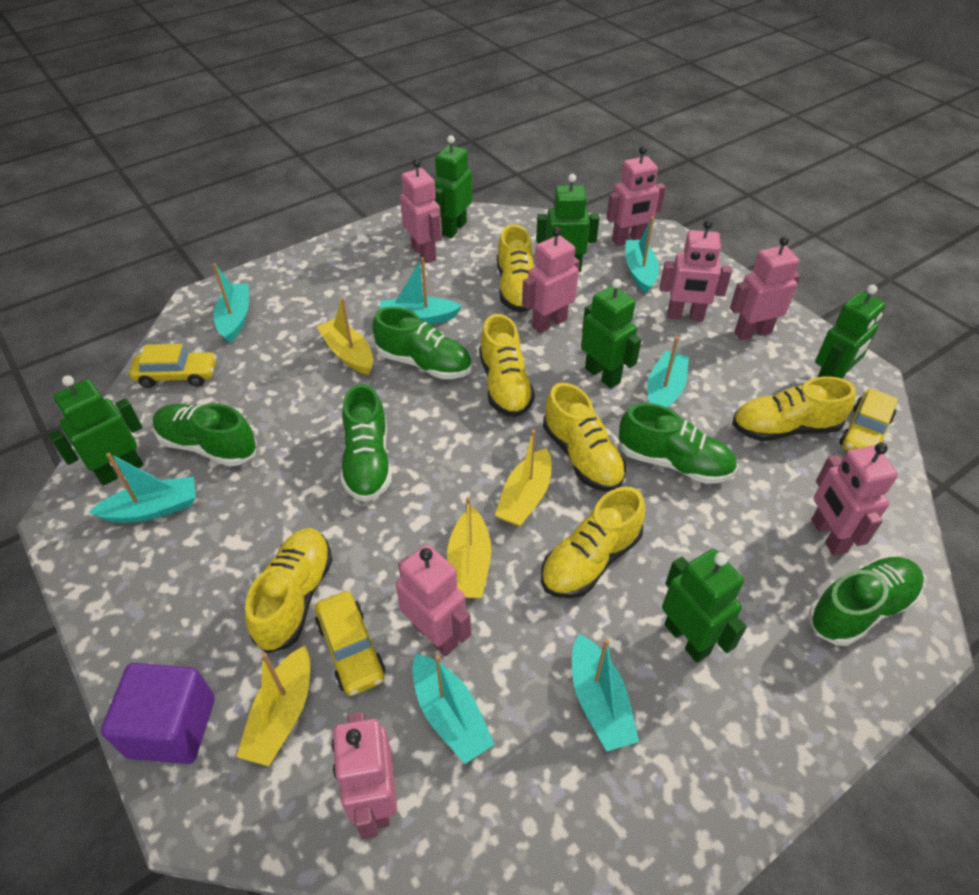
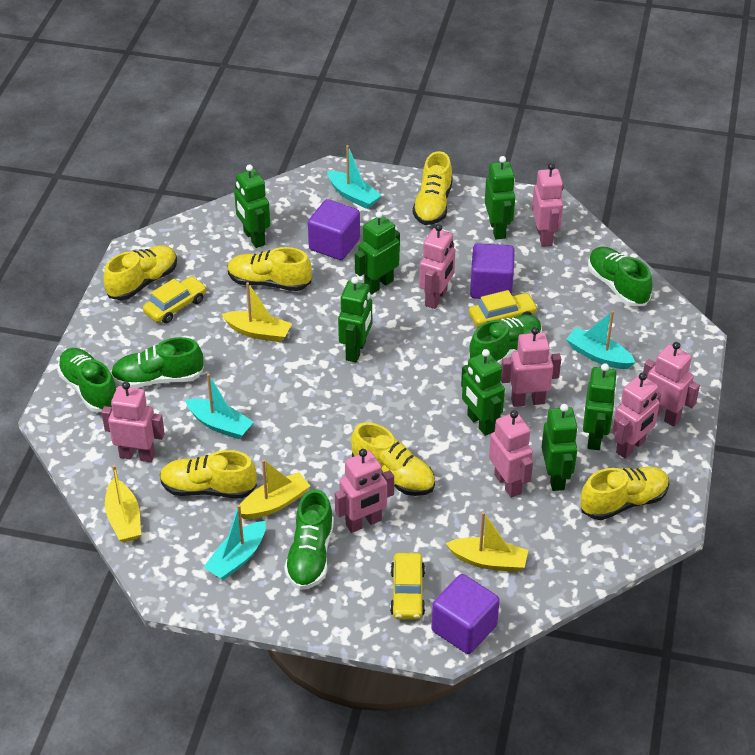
green robot: [49,375,143,486] [434,135,472,238] [536,174,600,272] [581,279,641,388] [662,549,747,663] [815,285,886,378] = 6 -> [234,164,270,248] [338,277,372,362] [355,211,400,294] [461,349,505,436] [485,156,515,239] [542,404,578,491] [583,363,617,450] = 7
purple cube: [101,663,215,764] = 1 -> [308,199,360,260] [432,574,500,654] [470,243,515,299] = 3
turquoise boat: [89,453,196,523] [213,263,249,343] [380,257,462,325] [412,654,494,764] [572,634,639,751] [626,217,659,294] [647,336,689,408] = 7 -> [185,373,254,439] [204,505,266,580] [327,145,382,209] [566,311,636,369] = 4

